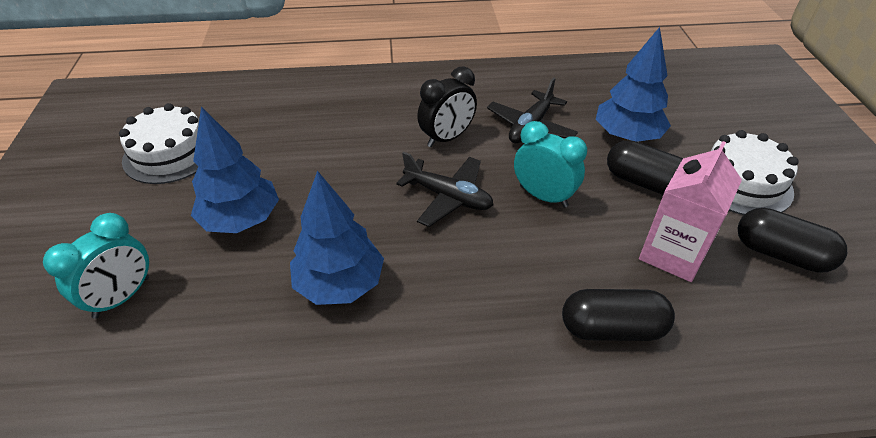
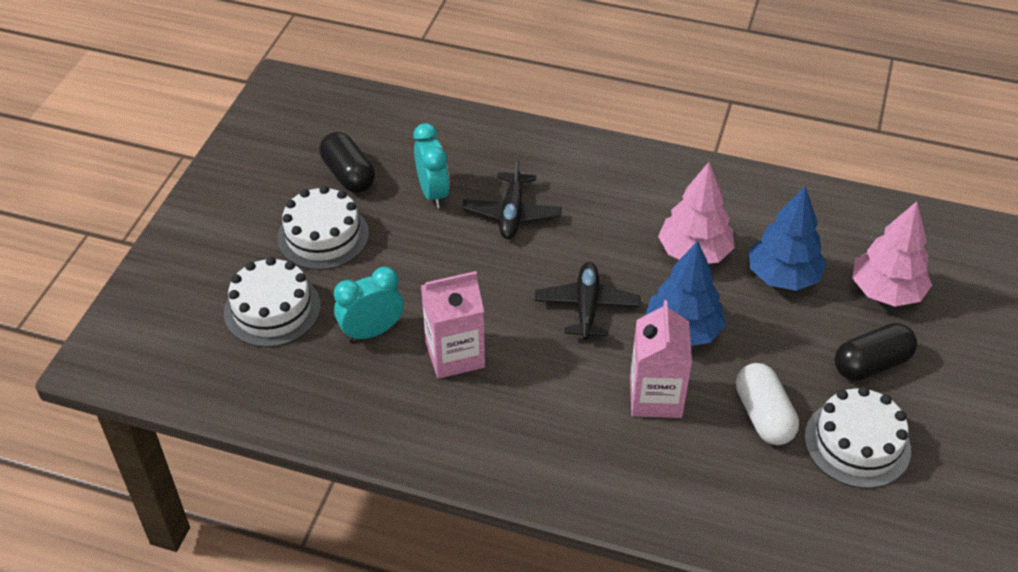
black capsule: [562,289,675,341] [607,140,683,195] [738,208,847,273] = 3 -> [319,132,375,193] [834,323,917,381] = 2
black clock: [417,66,477,147] = 1 -> none = 0
blue tree: [191,107,279,233] [290,171,384,305] [596,27,671,142] = 3 -> [645,241,726,346] [749,186,827,291] = 2
pink carton: [639,141,742,282] = 1 -> [421,271,485,379] [630,300,692,418] = 2
pink tree: none = 0 -> [658,162,735,264] [852,201,932,307] = 2
white cake: [119,103,199,184] [711,130,799,215] = 2 -> [224,257,321,347] [277,186,369,270] [804,386,911,488] = 3
white capsule: none = 0 -> [736,363,799,445] = 1

